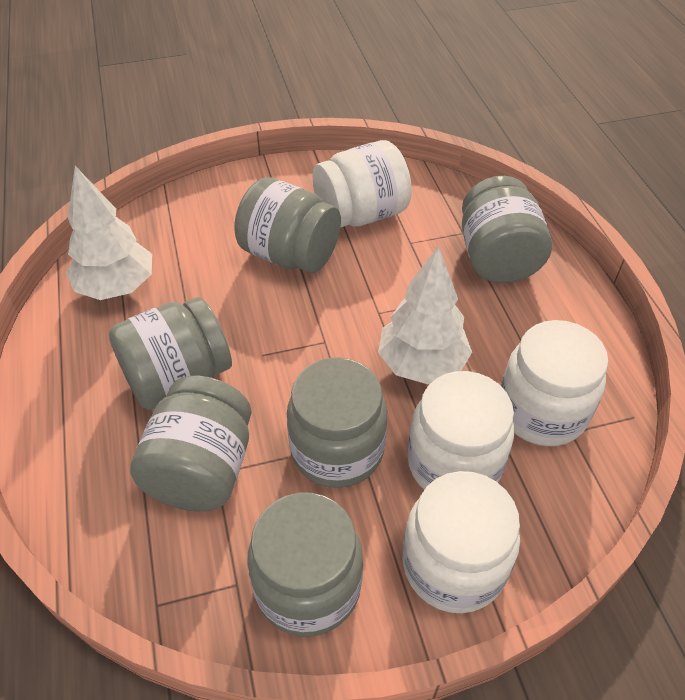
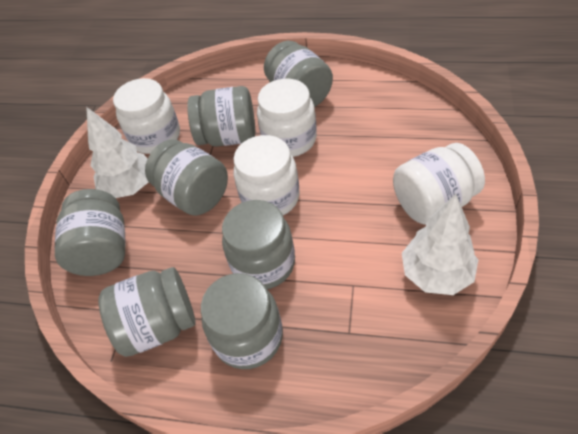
grey jar: [109,297,232,410] [130,376,252,512] [234,177,341,273] [247,493,363,637] [287,357,387,488] [462,176,552,283] = 6 -> [55,189,126,276] [98,267,195,357] [145,139,228,216] [187,86,255,147] [201,273,283,369] [222,200,295,289] [264,41,333,107] = 7

